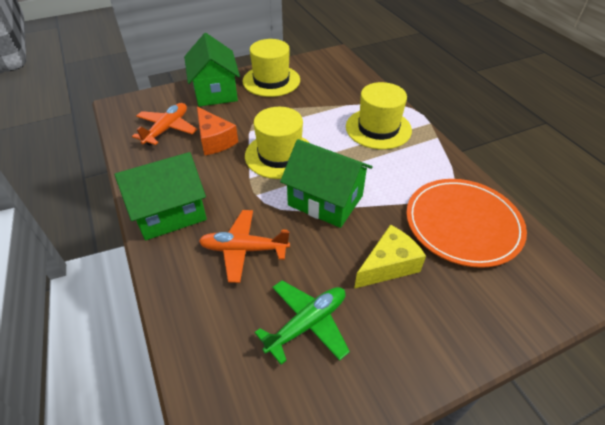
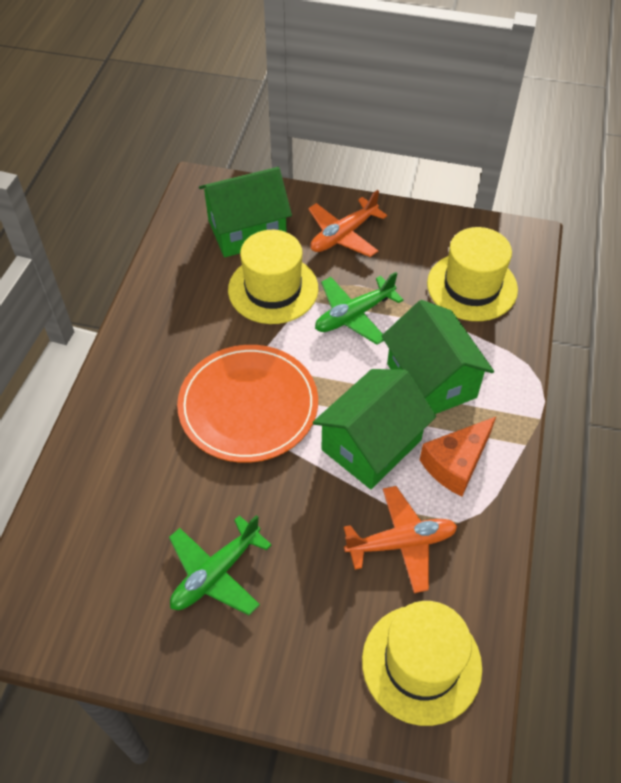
green plane: [255,280,350,365] = 1 -> [169,515,272,615] [315,272,403,345] = 2
yellow cheese: [354,225,426,289] = 1 -> none = 0

